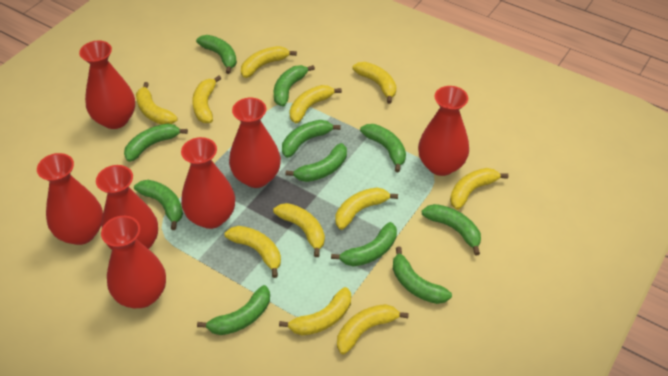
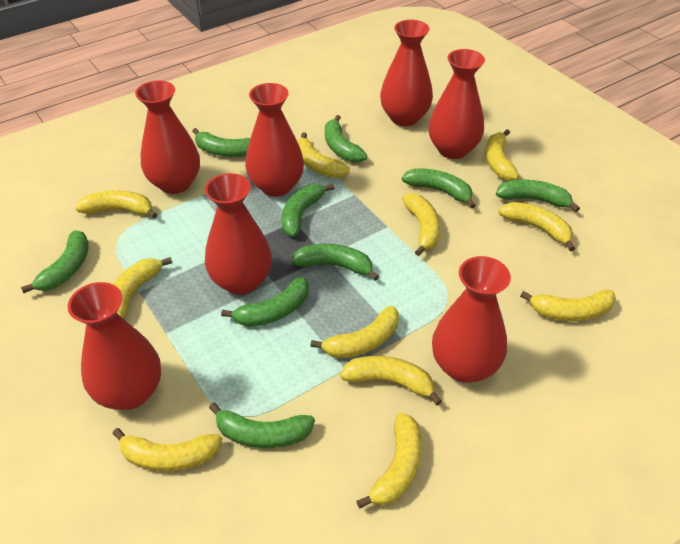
green banana: [124,124,188,162] [134,180,183,230] [196,35,237,74] [197,285,270,335] [274,65,315,107] [282,120,341,158] [286,143,347,182] [331,222,397,266] [360,124,406,172] [393,247,452,304] [422,204,481,255] = 11 -> [21,230,89,293] [192,128,250,157] [209,402,315,448] [221,277,309,327] [282,184,334,237] [291,244,379,281] [325,115,367,163] [402,168,476,209] [496,180,580,212] = 9

